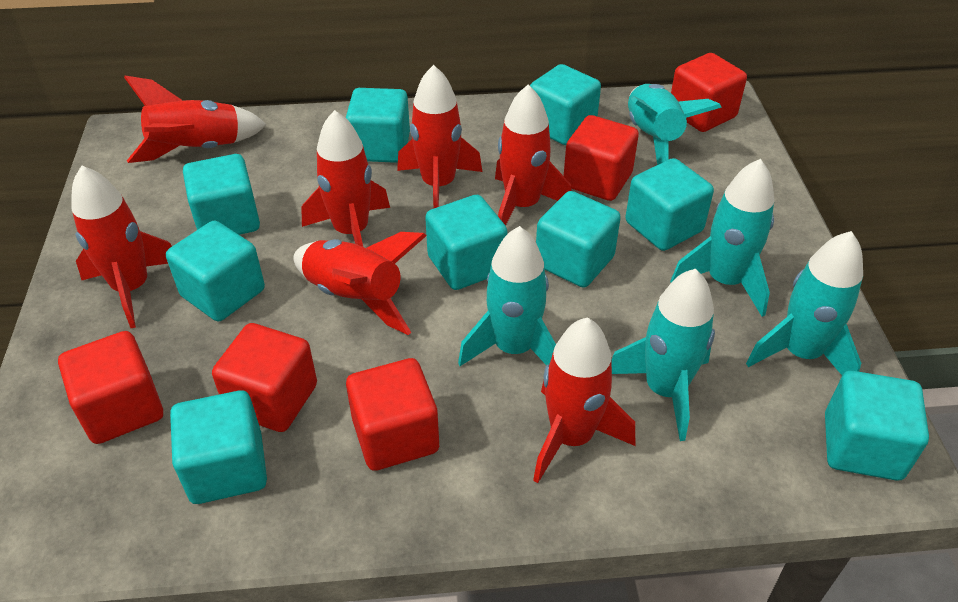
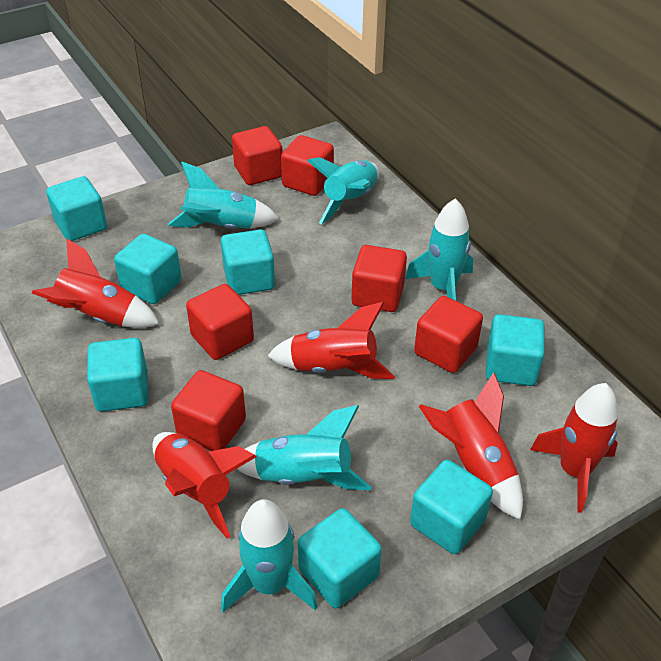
red cube: [58,331,163,444] [212,323,317,432] [346,358,439,471] [564,115,639,201] [671,53,747,132] = 5 -> [171,370,246,451] [186,284,254,360] [232,126,282,185] [281,135,334,196] [352,245,407,312] [414,296,483,373] = 6
red rocket: [71,166,172,328] [124,76,267,163] [293,232,426,335] [301,110,390,247] [397,65,482,208] [495,85,571,225] [533,317,635,483] = 7 -> [32,238,160,328] [152,432,257,538] [267,302,395,379] [419,372,523,520] [530,383,618,513] = 5
turquoise cube: [166,221,265,321] [170,390,267,504] [183,154,260,235] [346,88,410,163] [425,195,508,290] [530,64,601,145] [536,191,621,288] [625,158,714,251] [825,371,929,481] = 9 -> [46,176,107,241] [87,338,149,412] [114,234,181,304] [221,229,275,295] [298,508,382,608] [410,460,493,554] [486,314,545,386] = 7

